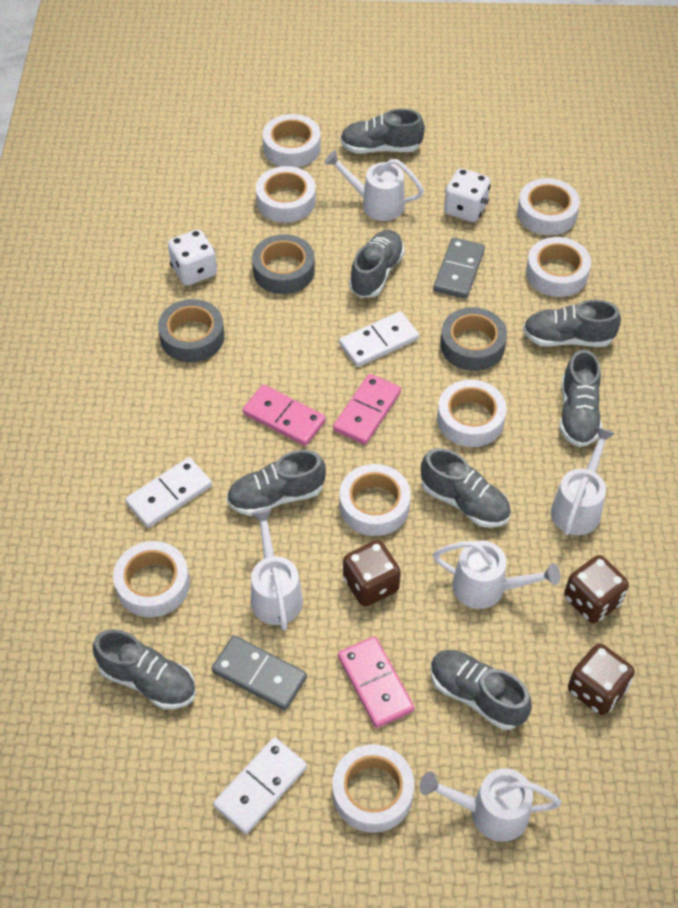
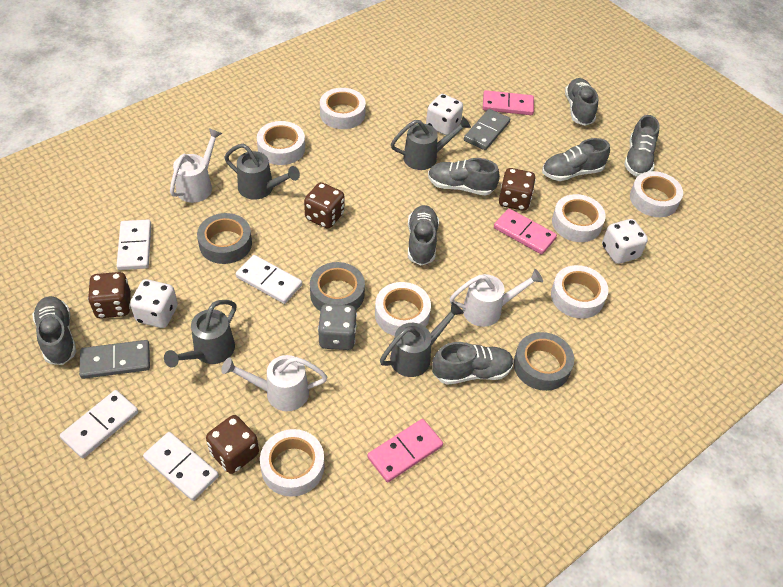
brown dice: [343,540,401,607] [564,555,629,623] [568,644,635,715] = 3 -> [88,272,131,318] [206,415,259,474] [304,182,344,229] [499,168,536,211] = 4
grey dice: none = 0 -> [318,304,357,350] = 1
grey shoe: [93,629,196,709] [227,450,326,516] [340,109,425,154] [349,230,405,298] [421,448,511,528] [431,650,532,730] [523,300,621,347] [560,350,602,447] = 8 -> [32,296,77,365] [408,205,439,265] [428,158,500,196] [432,342,514,385] [542,138,610,181] [565,78,598,126] [624,115,659,177] = 7
grey watering can: none = 0 -> [164,300,236,368] [224,144,300,200] [380,302,464,377] [391,117,471,170] = 4
white dice: [168,229,217,286] [444,168,491,222] = 2 -> [130,279,178,328] [426,94,463,135] [602,219,648,264] = 3
white domino: [125,457,212,528] [213,737,307,834] [339,311,419,367] = 3 -> [60,390,138,458] [116,219,151,270] [143,432,219,501] [236,255,302,304] = 4
white tape: [113,541,190,618] [256,166,316,223] [263,114,321,168] [332,744,414,833] [339,464,411,536] [437,380,507,447] [517,178,580,235] [526,237,591,297] = 8 -> [257,121,305,165] [260,429,325,497] [320,88,366,129] [375,282,431,336] [551,265,609,319] [552,194,606,242] [630,171,683,217] = 7
white watering can: [251,509,303,630] [324,150,424,221] [419,768,561,842] [433,541,561,609] [551,427,615,535] = 5 -> [170,128,222,203] [221,355,327,411] [449,269,543,327] = 3

